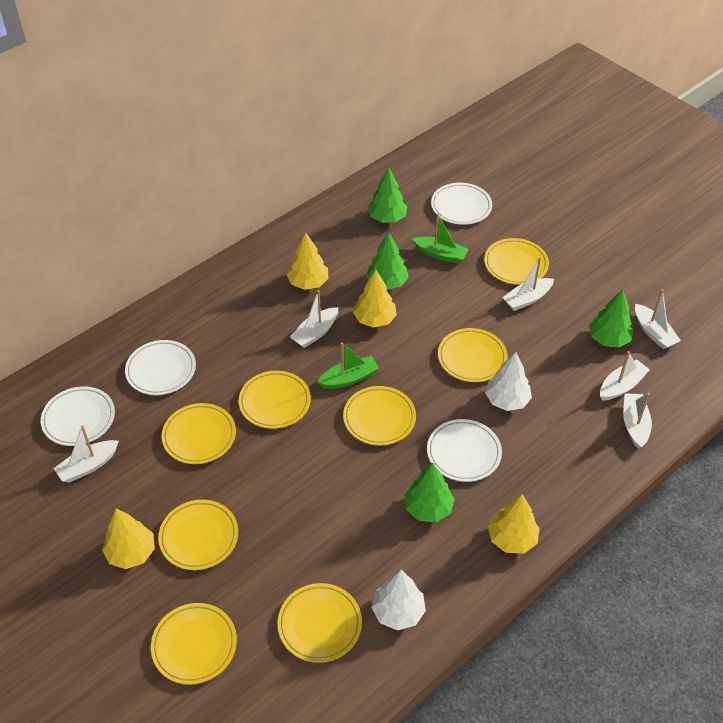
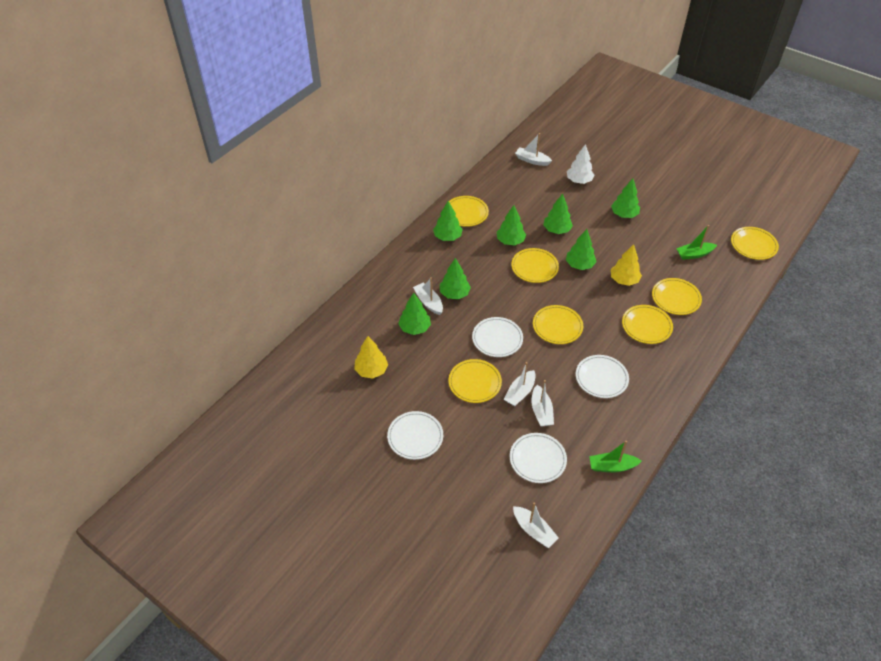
green tree: [366,232,409,290] [367,167,407,223] [404,463,455,522] [589,289,633,348] = 4 -> [398,293,431,335] [433,201,463,241] [440,258,471,299] [497,205,526,246] [543,194,573,234] [566,229,597,270] [611,178,640,218] = 7
white boat: [53,425,119,483] [290,290,338,348] [502,257,554,311] [600,351,650,401] [623,393,652,449] [635,289,681,349] = 6 -> [413,277,443,315] [504,362,536,406] [513,502,559,548] [515,133,552,166] [531,380,554,427] = 5
white tree: [371,570,426,630] [485,352,532,411] = 2 -> [567,144,594,184] = 1
yellow plate: [151,603,237,685] [158,500,238,570] [162,403,236,464] [239,371,311,429] [277,583,362,663] [343,386,416,445] [438,328,508,382] [484,238,549,285] = 8 -> [449,196,489,227] [449,359,502,403] [511,248,559,283] [533,305,583,344] [622,305,673,344] [652,278,702,315] [731,227,779,260] = 7
yellow tree: [102,508,155,569] [287,232,328,290] [353,270,397,328] [488,494,540,554] = 4 -> [354,336,388,378] [611,244,642,286] = 2

